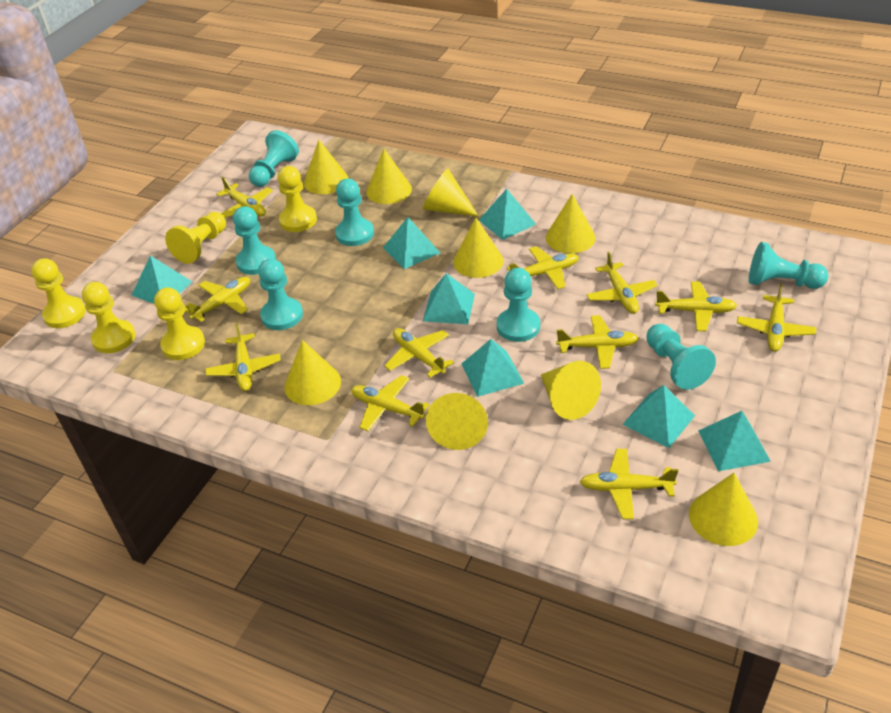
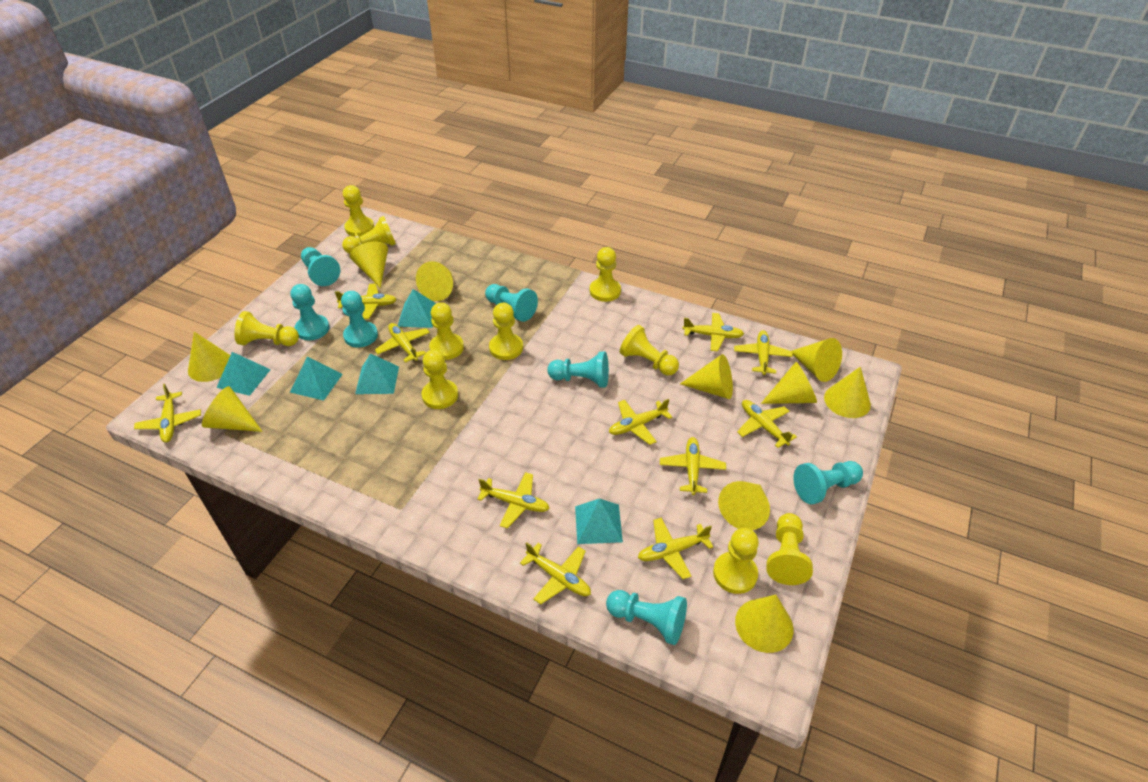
turquoise pyramid: [132,255,192,304] [383,217,440,269] [423,273,475,324] [462,339,524,397] [479,189,536,240] [622,385,695,448] [698,411,771,471] = 7 -> [216,352,271,396] [290,357,343,401] [355,353,399,394] [398,289,436,328] [575,499,623,544] = 5
yellow cone: [284,340,341,405] [304,140,349,194] [366,148,412,204] [423,169,479,217] [426,393,488,450] [453,218,504,278] [541,361,601,420] [546,194,596,253] [689,473,758,546] = 9 -> [188,332,230,382] [202,386,263,432] [350,242,388,288] [416,261,453,301] [680,354,733,399] [718,481,770,530] [735,595,794,653] [761,362,817,404] [792,338,842,382] [824,367,871,418] = 10
yellow pawn: [31,258,86,328] [82,282,136,353] [154,287,205,360] [165,212,226,264] [278,166,317,232] = 5 -> [234,311,299,346] [342,216,396,254] [343,185,374,237] [422,350,458,409] [429,302,464,360] [489,303,523,360] [590,247,621,302] [620,325,679,375] [713,528,759,594] [766,513,813,585] = 10

